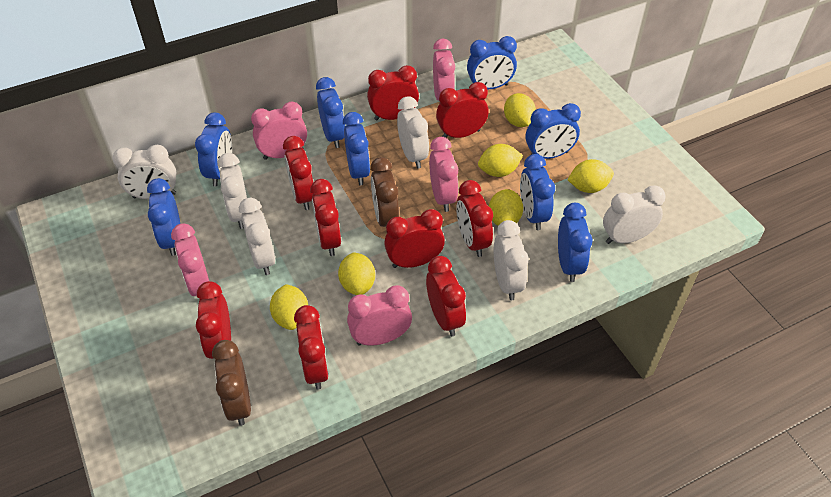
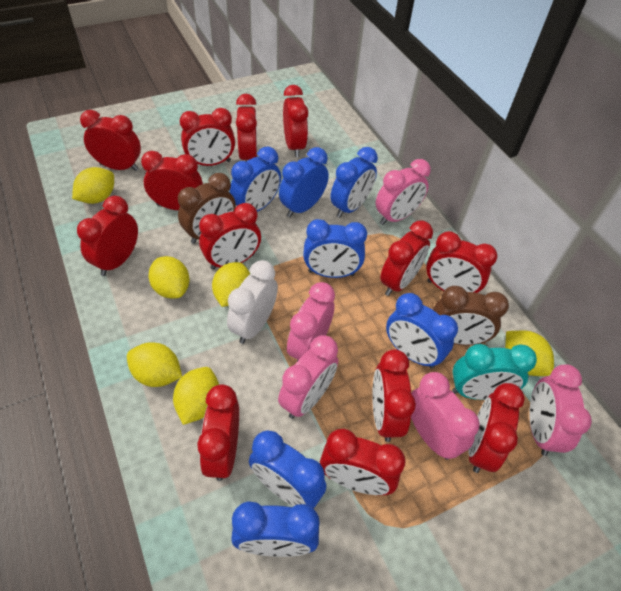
blue clock: [147,178,180,256] [195,113,232,186] [316,77,345,148] [343,112,370,185] [467,36,517,89] [520,154,555,230] [526,103,581,159] [558,203,593,282] = 8 -> [230,147,281,212] [231,501,320,557] [249,430,326,509] [279,147,329,217] [303,219,367,278] [331,147,378,218] [386,293,458,369] = 7
red clock: [196,281,231,359] [283,136,314,210] [294,305,329,390] [310,179,341,256] [367,65,419,120] [384,209,445,268] [426,256,466,336] [436,82,489,138] [456,180,493,257] = 9 -> [77,196,138,276] [80,110,141,171] [141,151,203,210] [180,108,235,166] [197,384,239,481] [199,203,261,270] [236,94,257,162] [283,85,308,157] [320,429,406,495] [372,349,416,442] [380,220,433,296] [426,231,497,293] [468,383,525,473] = 13
turquoise clock: none = 0 -> [452,344,537,400] = 1
white clock: [113,145,176,199] [218,153,247,229] [239,198,275,275] [397,96,429,169] [494,220,529,300] [603,185,666,244] = 6 -> [227,260,278,344] = 1

